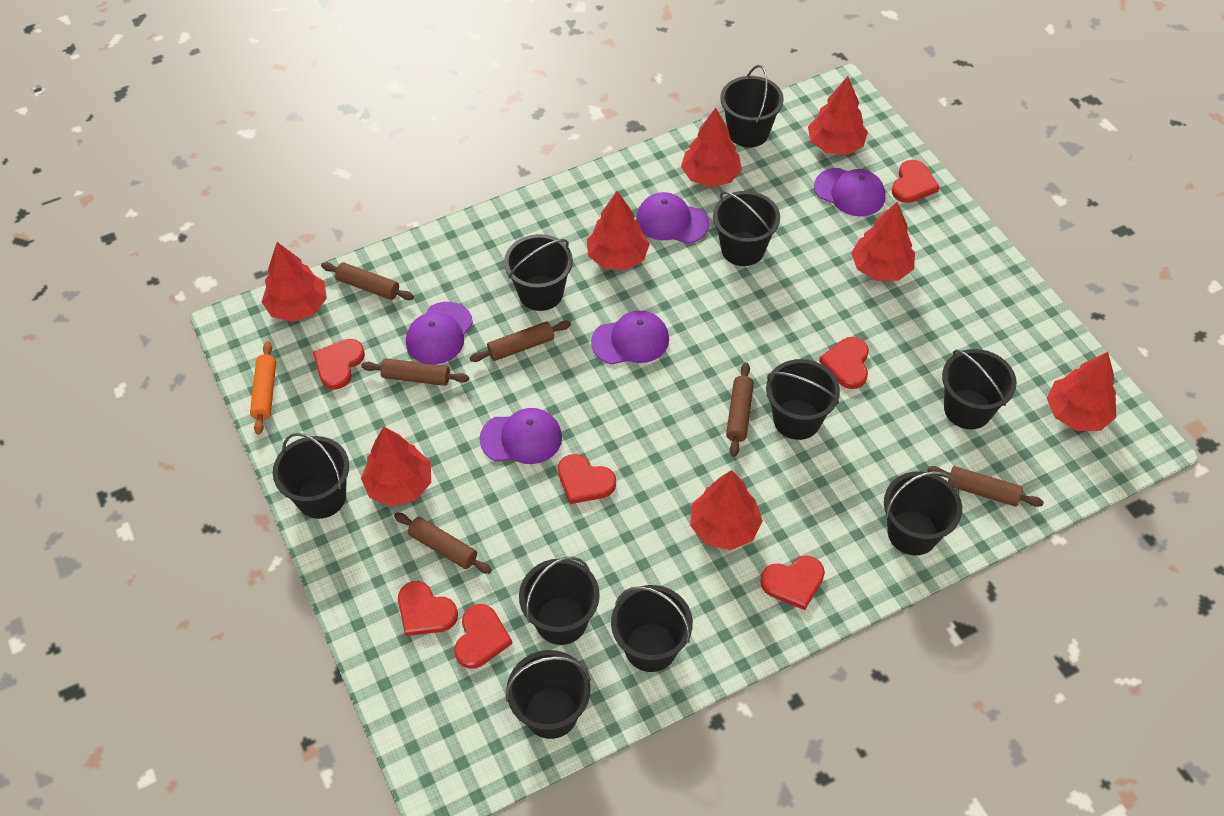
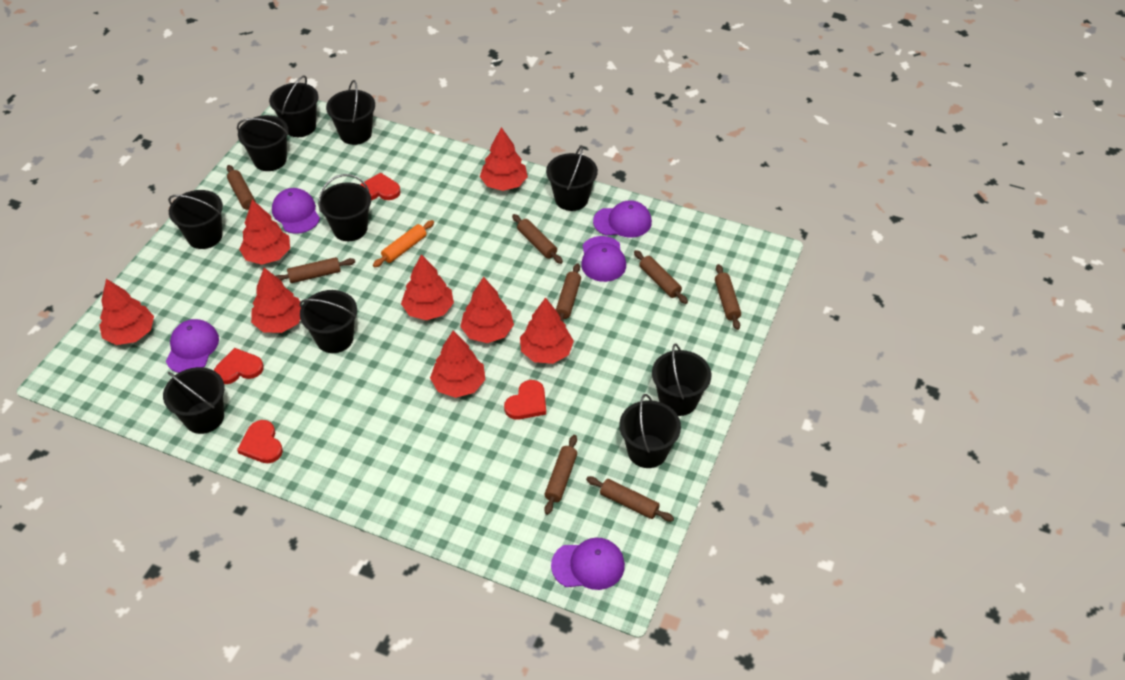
brown rolling pin: [321,262,414,300] [361,358,469,386] [394,513,492,574] [470,321,571,362] [726,362,754,457] [927,466,1044,507] = 6 -> [227,165,256,210] [276,257,355,283] [512,214,563,264] [544,435,577,515] [556,263,581,323] [586,476,674,522] [634,250,688,304] [715,264,741,330] = 8
red heart: [313,339,365,390] [398,581,458,636] [454,604,513,669] [558,454,616,504] [760,556,825,610] [819,337,869,389] [892,160,939,203] = 7 -> [214,348,264,384] [237,420,283,463] [360,172,401,200] [504,380,546,420] = 4

